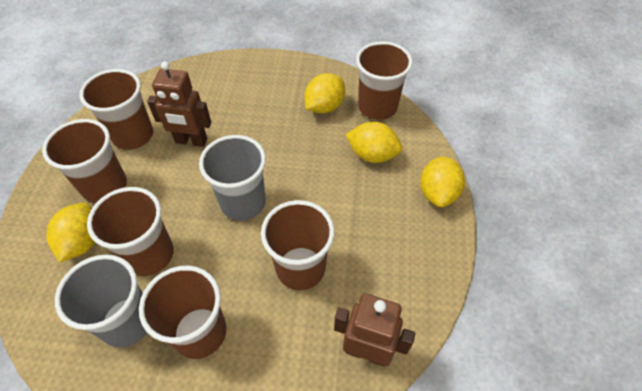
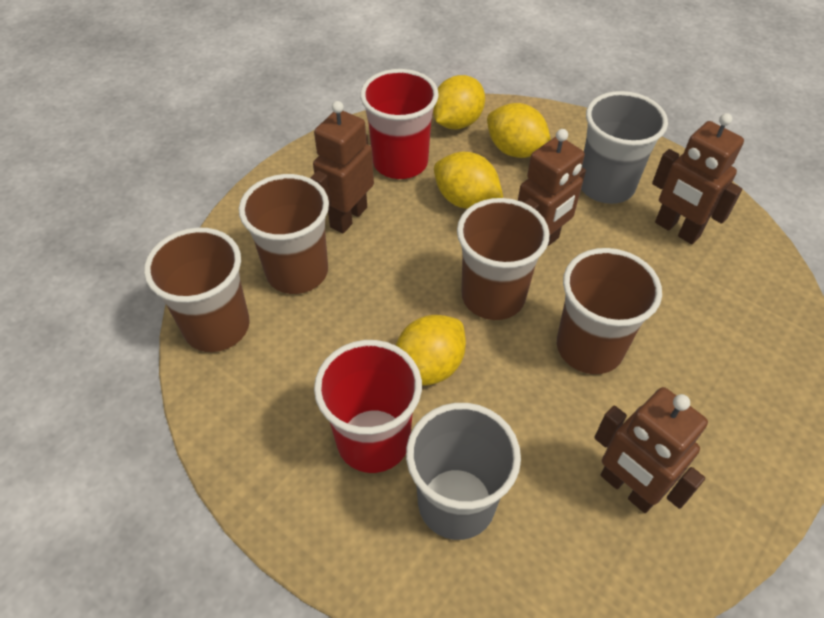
brown cup: [42,119,127,203] [79,69,153,150] [87,187,174,276] [139,266,227,359] [261,200,335,290] [356,41,413,120] = 6 -> [144,228,250,352] [239,174,329,294] [457,198,550,320] [557,248,662,374] = 4
brown robot: [147,61,211,147] [334,293,415,366] = 2 -> [310,101,374,233] [518,129,586,246] [594,387,708,513] [652,113,744,244] = 4
red cup: none = 0 -> [314,340,422,473] [360,69,439,179] = 2

